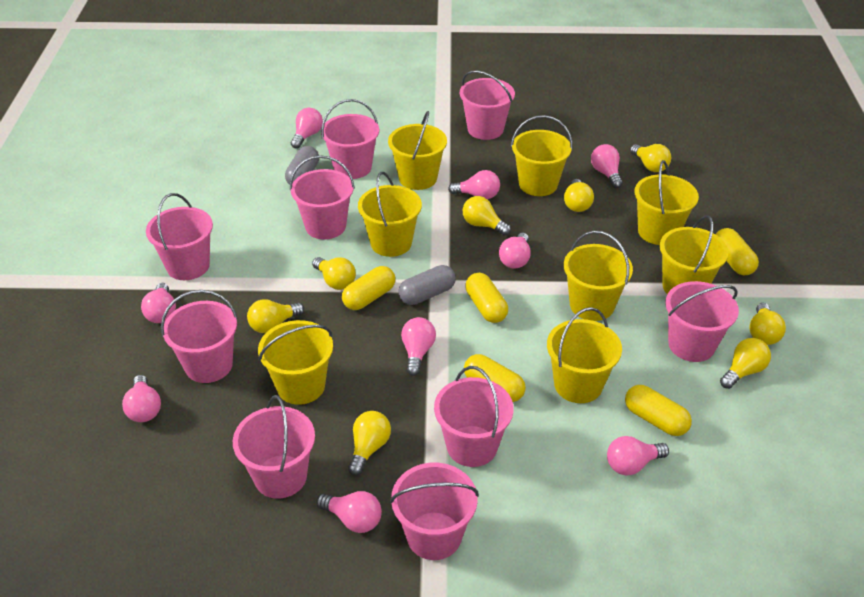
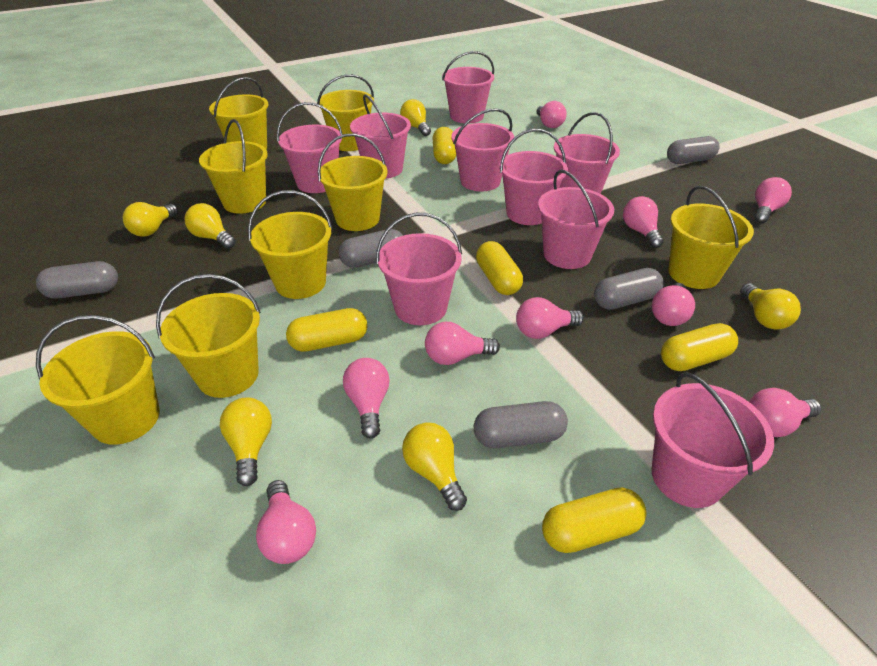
grey capsule: [285,146,319,185] [398,265,456,305] = 2 -> [36,261,118,299] [339,229,403,268] [474,401,568,448] [594,268,664,310] [667,136,720,164] = 5
yellow light bulb: [247,299,304,333] [312,257,356,290] [348,411,391,475] [463,196,511,236] [564,179,594,212] [630,144,671,172] [720,338,771,389] [749,303,786,345] = 8 -> [123,202,178,237] [185,203,236,249] [220,397,272,486] [400,99,431,136] [402,422,467,511] [740,283,801,330] = 6

